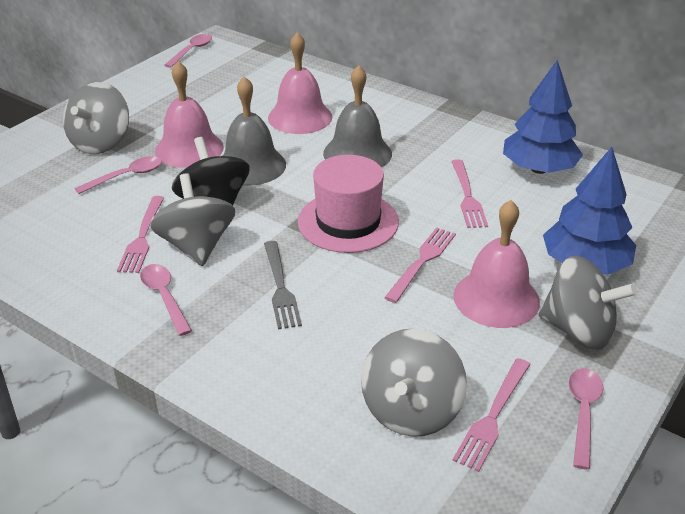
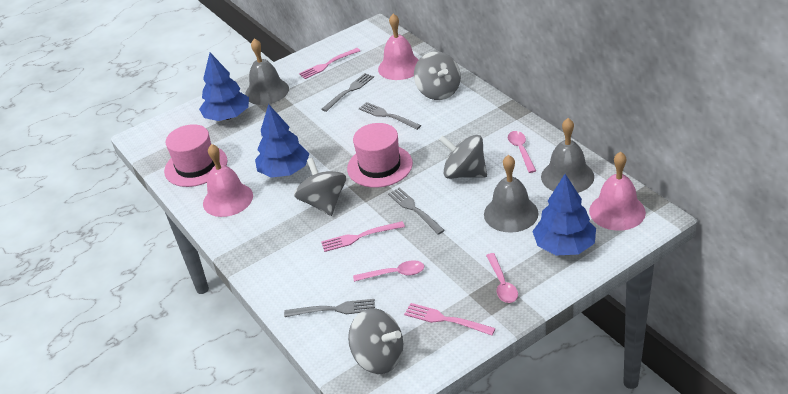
black spinning top: [172,137,250,206] = 1 -> none = 0
blue tree: [503,60,583,174] [543,147,636,275] = 2 -> [199,53,249,121] [255,104,310,178] [532,174,596,256] = 3
grey bell: [222,76,286,186] [323,65,392,168] = 2 -> [245,38,289,105] [484,155,538,233] [541,118,594,193] = 3
grey fork: [264,241,302,329] = 1 -> [284,299,375,317] [322,73,374,112] [359,102,421,130] [388,188,445,235] = 4
pink fork: [117,196,164,273] [384,227,456,303] [451,159,488,228] [452,358,531,472] = 4 -> [299,48,360,79] [321,221,405,252] [404,303,496,335] = 3
pink hat: [298,155,399,253] = 1 -> [164,124,228,187] [347,123,413,188] = 2
pink spoon: [75,156,162,194] [140,264,192,336] [164,34,212,68] [569,368,603,470] = 4 -> [353,260,424,282] [486,253,518,303] [508,131,536,173] = 3

